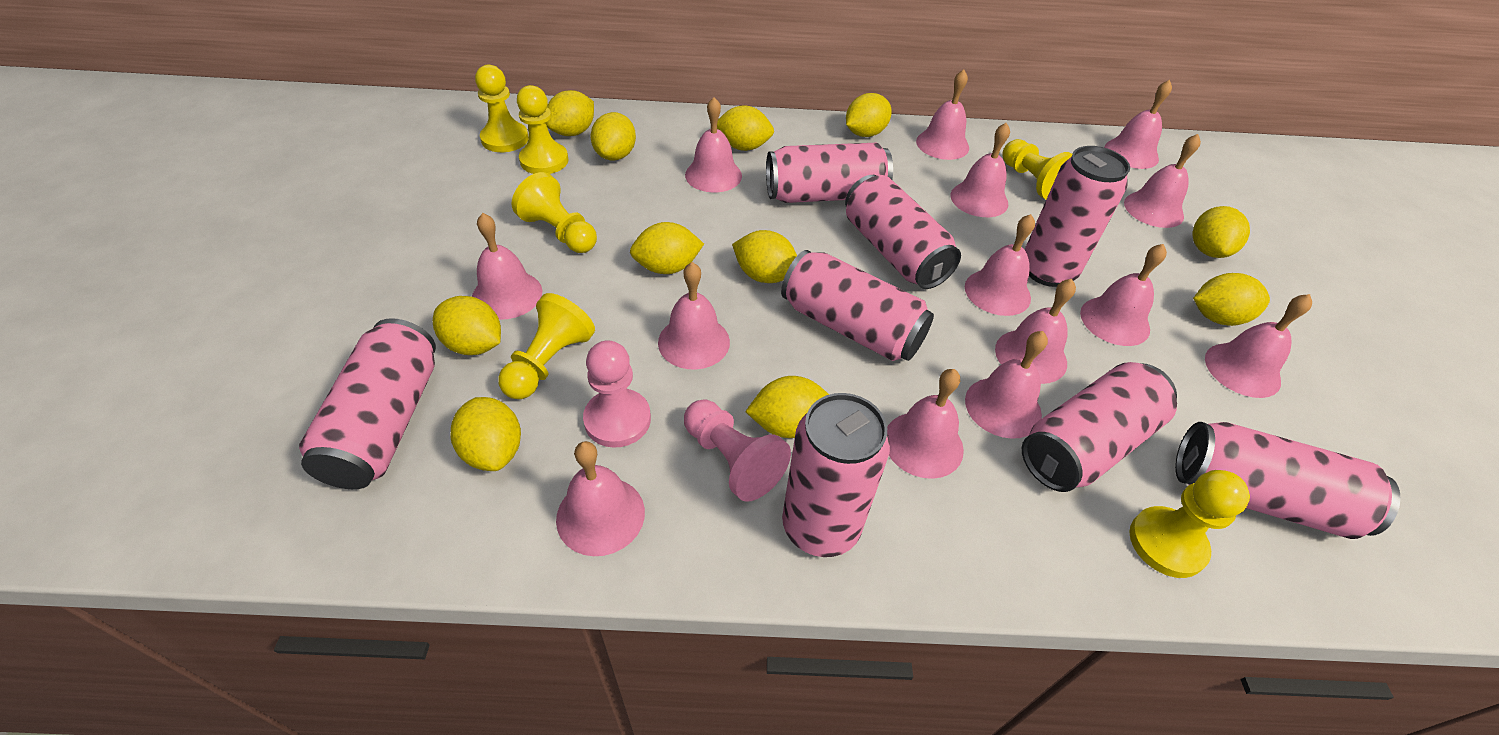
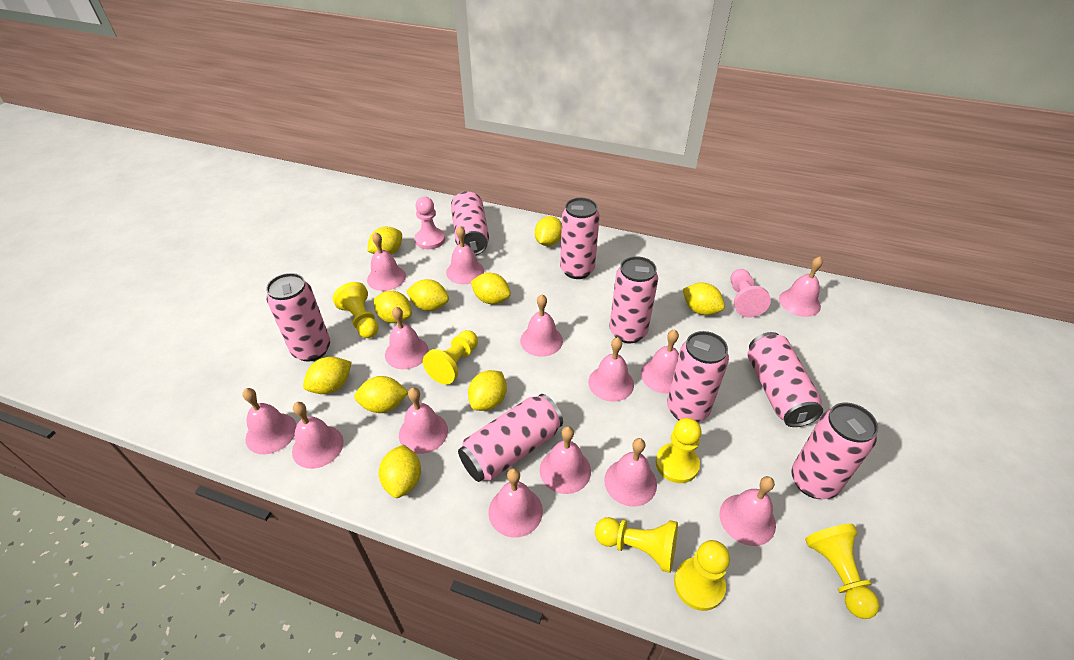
yellow lemon: [433,296,501,355] [451,397,521,471] [546,90,594,136] [591,112,636,161] [630,222,704,274] [717,106,774,151] [732,230,797,283] [745,376,829,438] [846,93,892,137] [1192,206,1250,258] [1193,273,1270,326] = 11 -> [303,357,352,394] [354,376,408,413] [367,227,402,255] [374,291,412,323] [379,444,421,498] [407,279,449,311] [468,370,507,411] [471,273,511,304] [535,216,562,246] [683,283,725,315] = 10

